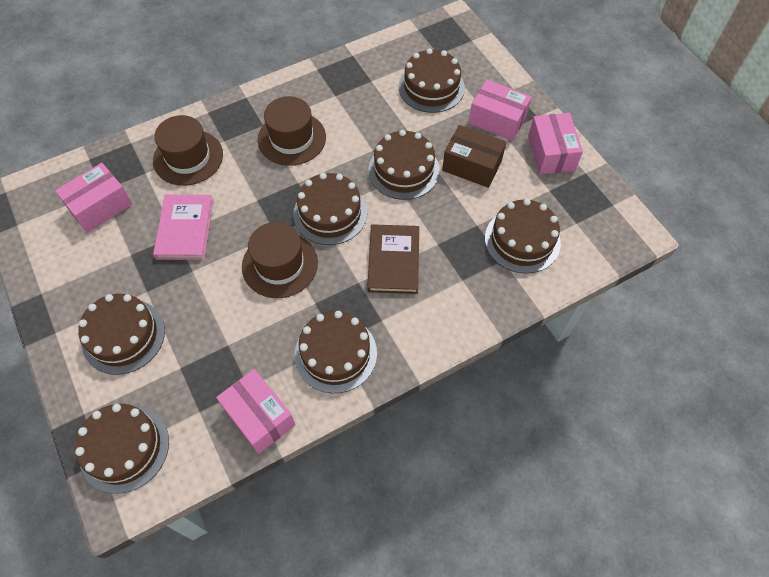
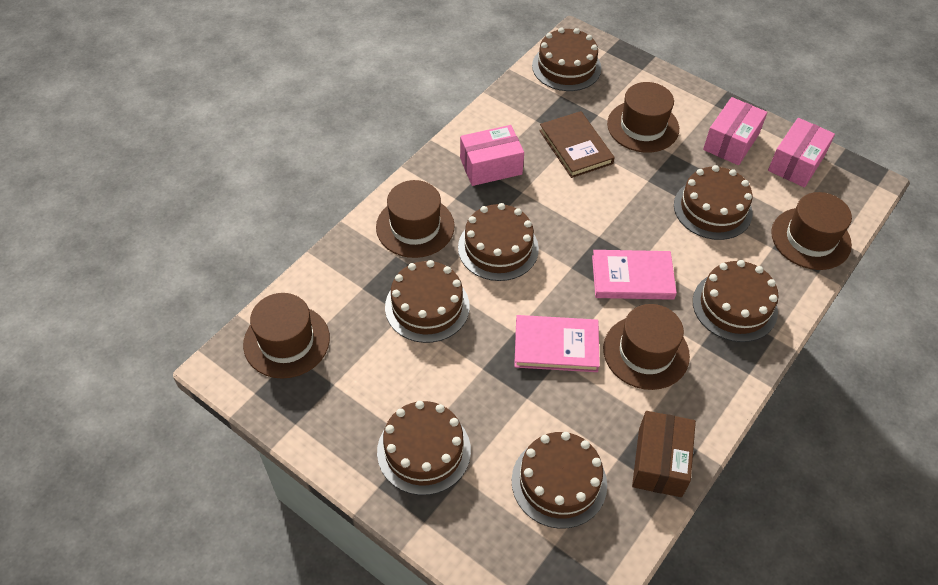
brown hat: [153,115,223,186] [242,222,318,298] [258,96,326,166] = 3 -> [243,293,330,379] [376,180,455,258] [603,304,690,390] [607,82,679,153] [771,192,852,270] = 5
pink book: [153,195,214,260] = 1 -> [514,315,600,372] [592,250,677,300] = 2
pink box: [55,163,132,233] [216,369,295,454] [469,80,532,141] [528,113,583,174] = 4 -> [460,125,524,186] [703,97,767,165] [768,118,835,187] = 3

